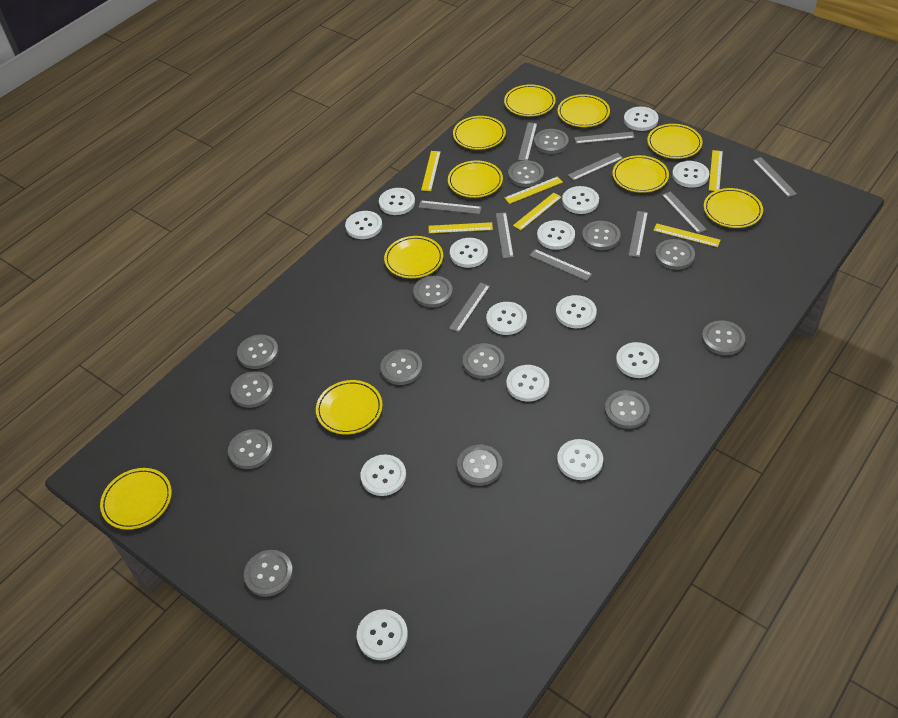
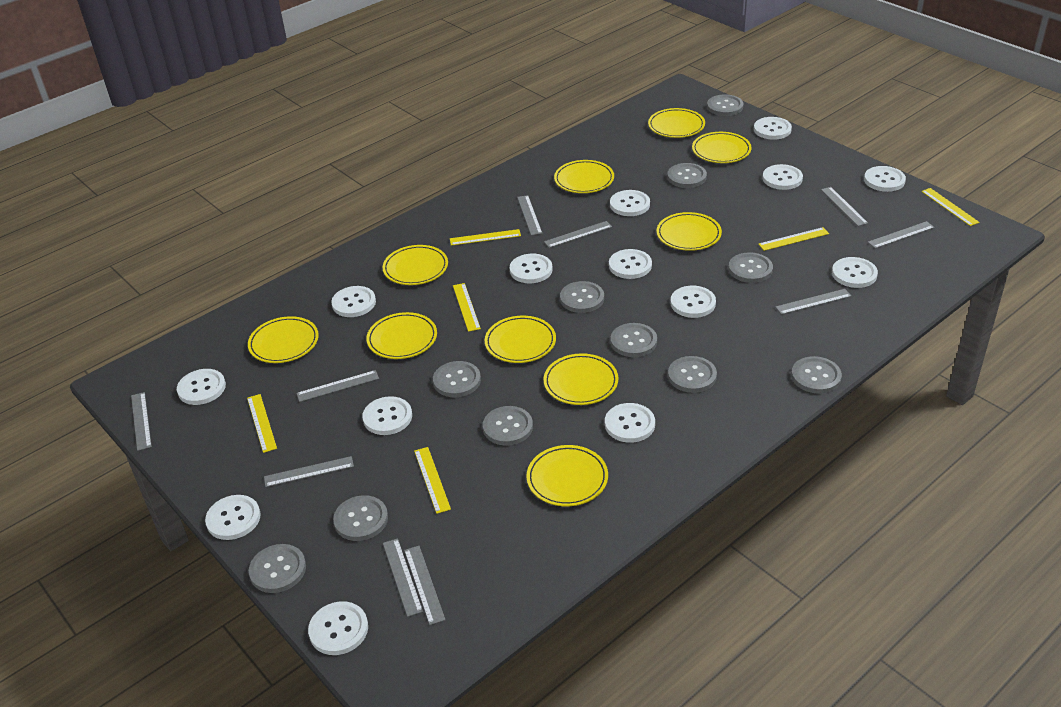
grey button: [228,429,273,469] [231,371,274,408] [237,335,279,369] [244,550,293,597] [380,349,422,385] [413,276,453,307] [457,445,502,486] [463,343,504,379] [508,160,544,187] [534,129,569,154] [582,221,621,250] [605,390,650,429] [655,239,695,270] [702,321,745,355] = 14 -> [249,544,306,593] [333,495,388,541] [433,361,481,397] [483,406,533,446] [560,281,604,313] [611,323,657,357] [667,163,707,188] [668,356,717,393] [707,94,743,116] [729,252,773,283] [791,356,842,394] = 11

